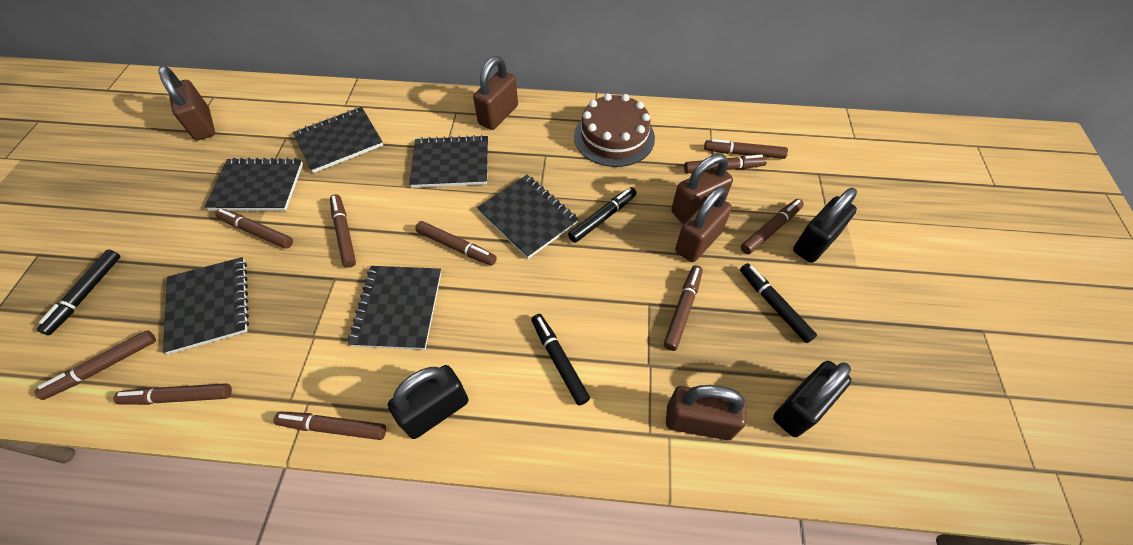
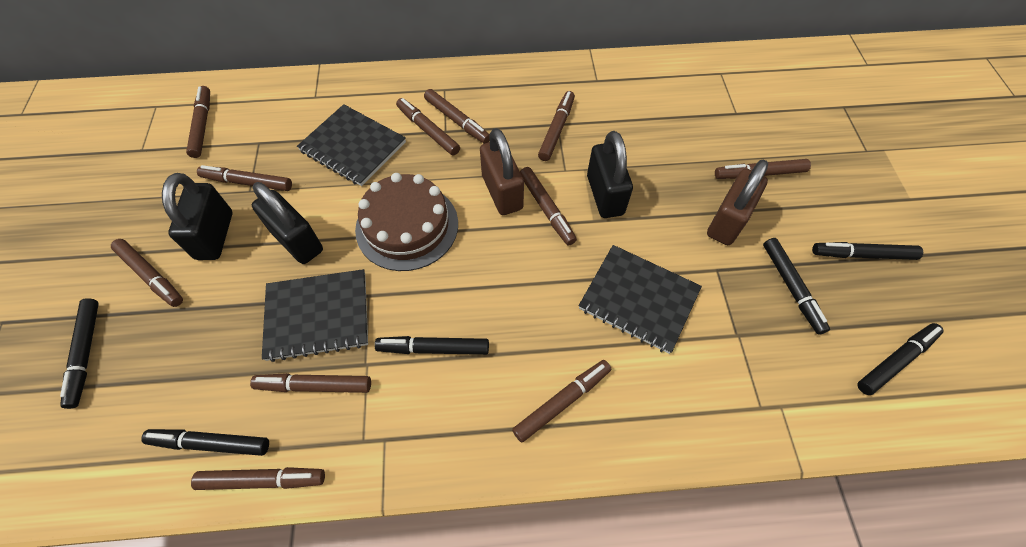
black marker: [37,249,121,335] [531,314,590,406] [568,187,637,243] [740,263,817,343] = 4 -> [60,298,99,409] [141,429,269,456] [374,336,489,355] [763,238,830,335] [812,242,923,260] [857,323,944,395] = 6
black notebook: [163,257,249,354] [205,158,303,211] [293,107,383,173] [348,266,441,350] [409,135,488,188] [477,175,579,259] = 6 -> [262,269,368,362] [297,104,406,186] [579,245,702,354] = 3
brown marker: [34,330,156,400] [113,383,232,405] [215,209,293,249] [274,411,386,440] [330,194,356,268] [415,221,497,265] [663,265,703,351] [684,155,767,174] [704,139,788,159] [741,199,804,254] = 10 -> [111,239,183,307] [186,86,210,158] [191,467,325,490] [197,165,292,191] [250,373,371,393] [396,98,460,156] [424,89,490,144] [512,360,611,443] [520,167,577,246] [538,91,575,161] [715,159,811,179] = 11
brown padlock: [158,66,215,140] [473,56,518,130] [666,385,747,440] [671,154,733,224] [675,186,732,262] = 5 -> [480,128,524,215] [707,159,768,245] = 2

